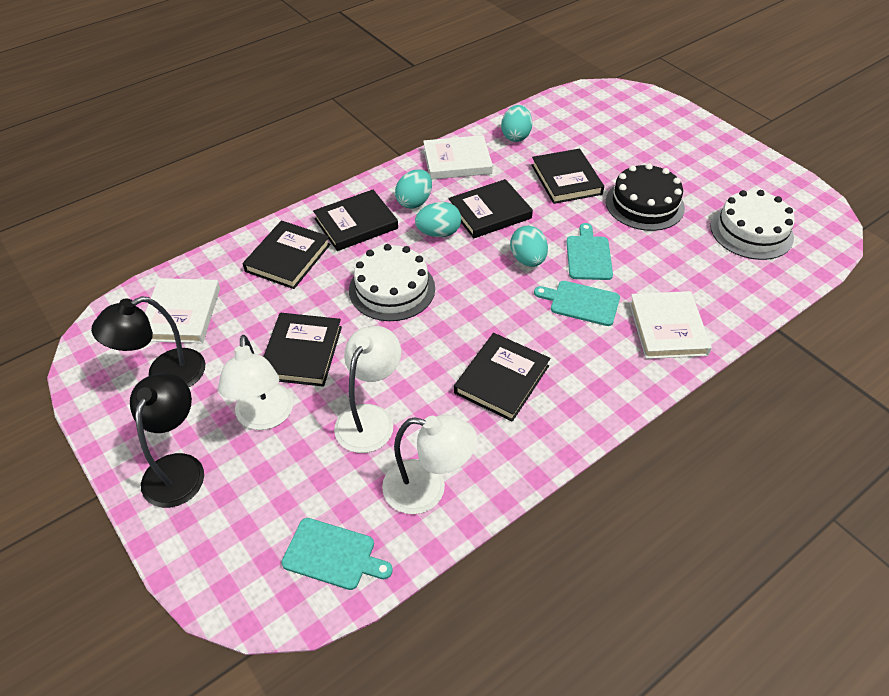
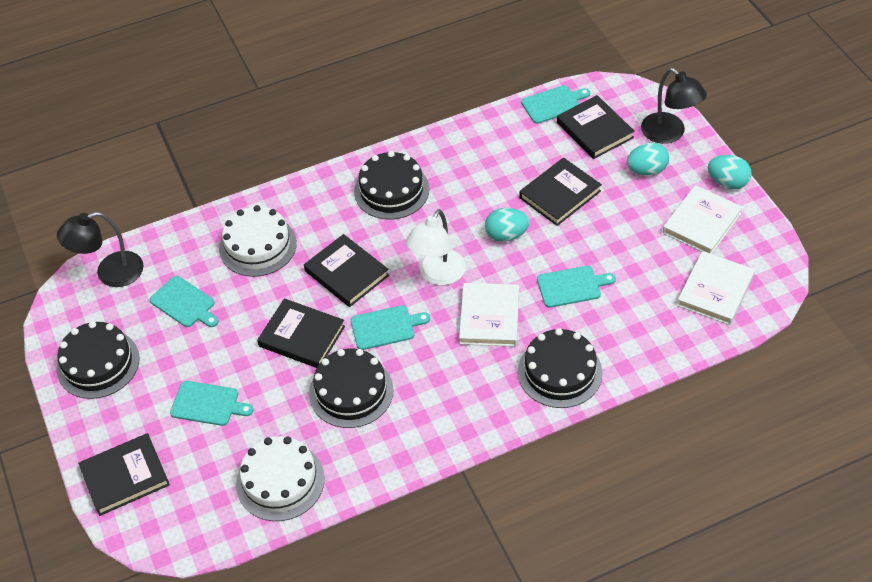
black book: [243,221,331,289] [263,313,342,387] [313,190,398,251] [448,179,533,238] [454,333,551,422] [531,149,604,204] = 6 -> [78,433,170,516] [257,298,345,368] [304,234,389,307] [519,158,602,226] [557,95,635,159] = 5
black cake: [606,163,685,231] = 1 -> [57,321,140,399] [309,349,394,428] [354,151,429,220] [518,328,602,408] = 4
turquoise cutting board: [282,518,393,590] [534,281,620,326] [566,223,613,280] = 3 -> [149,276,219,327] [170,381,254,426] [351,305,430,350] [521,85,590,124] [537,266,616,308] = 5
turquoise egg: [395,169,432,209] [415,202,461,237] [501,105,532,142] [510,226,548,267] = 4 -> [485,208,530,242] [627,142,669,175] [708,155,752,189] = 3
white lamp: [218,335,293,430] [334,326,401,453] [382,415,477,514] = 3 -> [405,209,466,285] = 1

